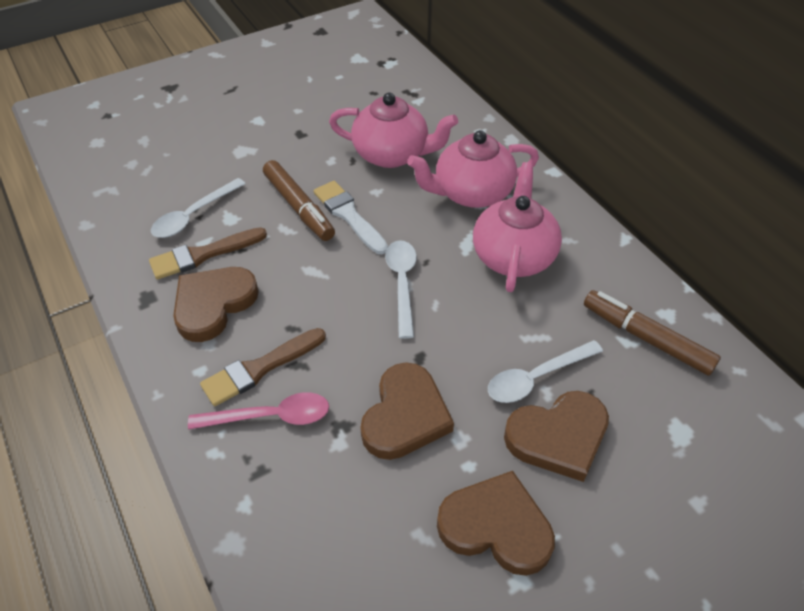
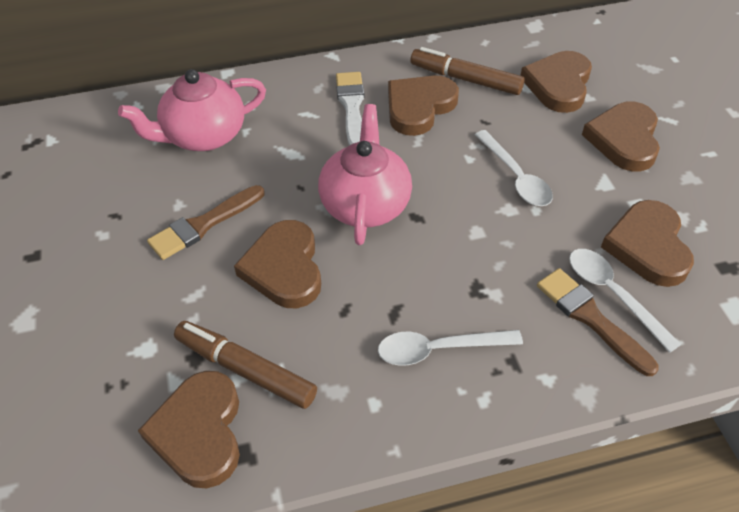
brown heart: [173,267,259,342] [360,362,454,460] [437,471,555,576] [504,391,609,482] = 4 -> [138,371,240,488] [234,220,321,308] [388,76,459,136] [520,51,592,113] [582,101,660,171] [601,200,694,287] = 6
pink spoon: [188,392,329,430] = 1 -> none = 0
pink teapot: [329,92,458,168] [407,130,539,208] [473,162,562,292] = 3 -> [118,69,266,151] [318,104,412,245] = 2

